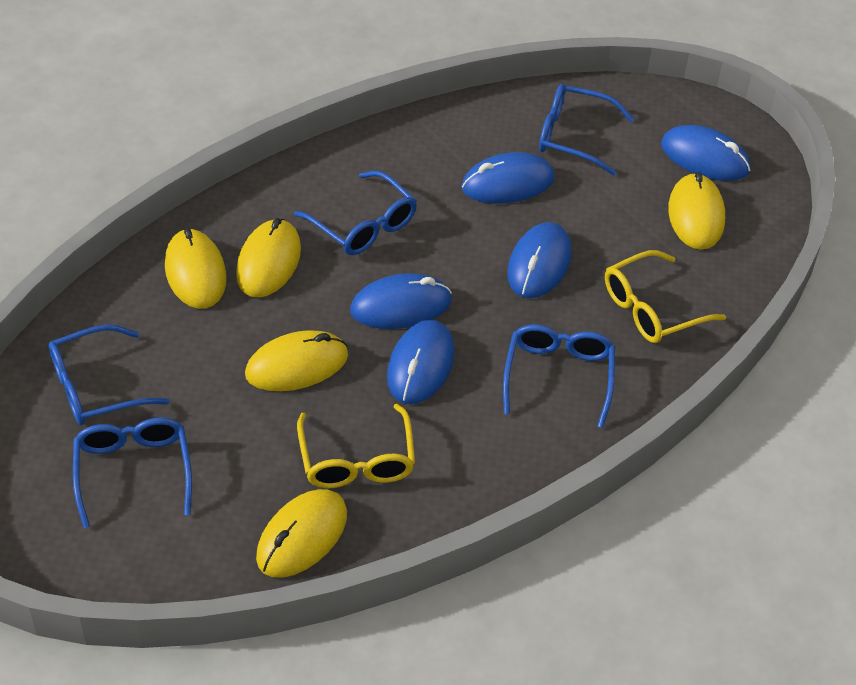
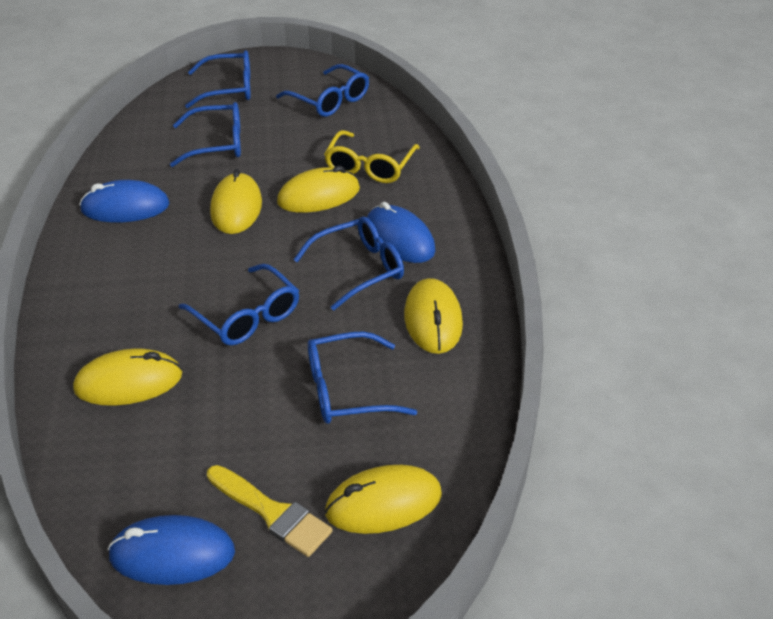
blue glasses: [49,325,170,425] [73,417,192,528] [294,171,417,255] [503,324,615,428] [539,84,634,176] = 5 -> [170,102,241,167] [179,264,299,346] [185,50,251,108] [276,64,369,117] [293,216,404,311] [308,331,417,424] = 6
blue mouse: [350,273,452,329] [387,320,454,404] [462,152,555,204] [507,222,572,298] [661,125,750,181] = 5 -> [79,180,169,222] [107,515,235,585] [367,202,436,263] = 3
yellow brush: none = 0 -> [207,465,332,557] = 1
yellow glasses: [297,404,415,488] [605,250,726,343] = 2 -> [324,130,420,183] = 1

